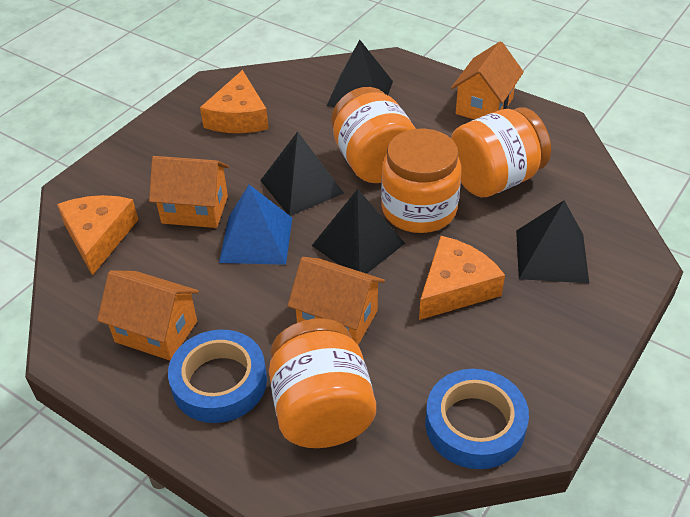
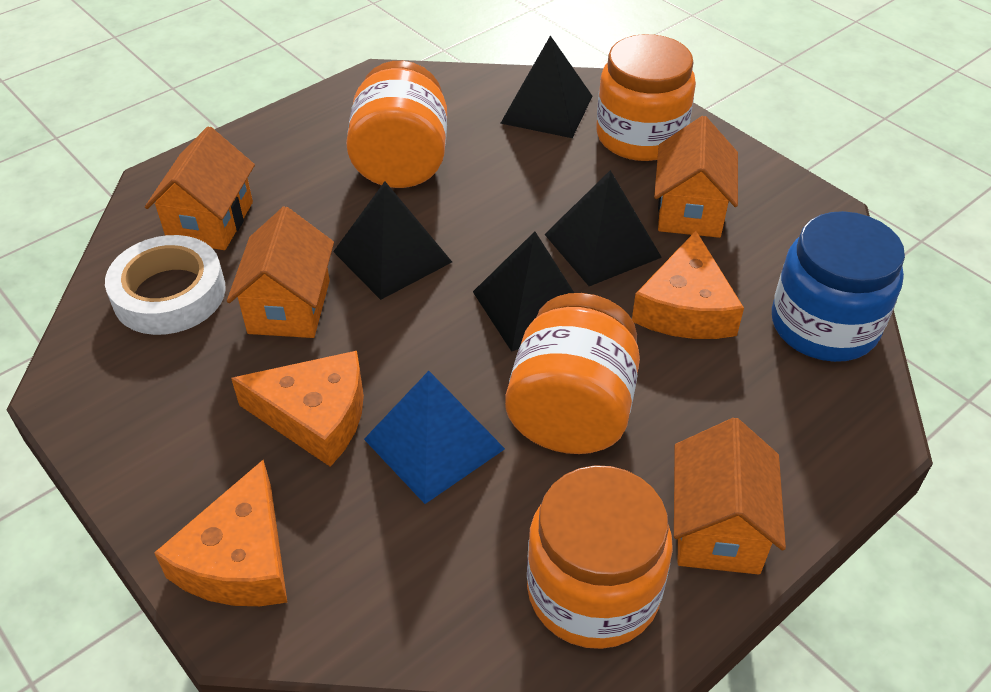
blue jar: none = 0 -> [772,211,905,362] = 1
blue tape: [168,330,267,423] [425,369,529,469] = 2 -> none = 0
white tape: none = 0 -> [105,235,226,335] = 1

